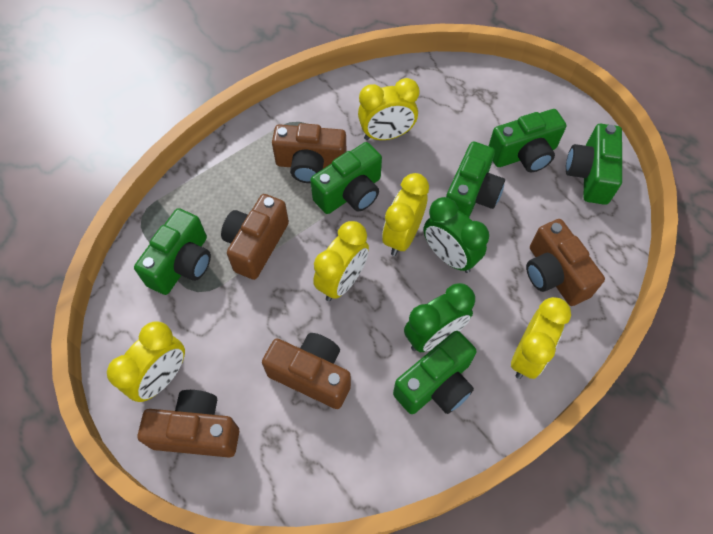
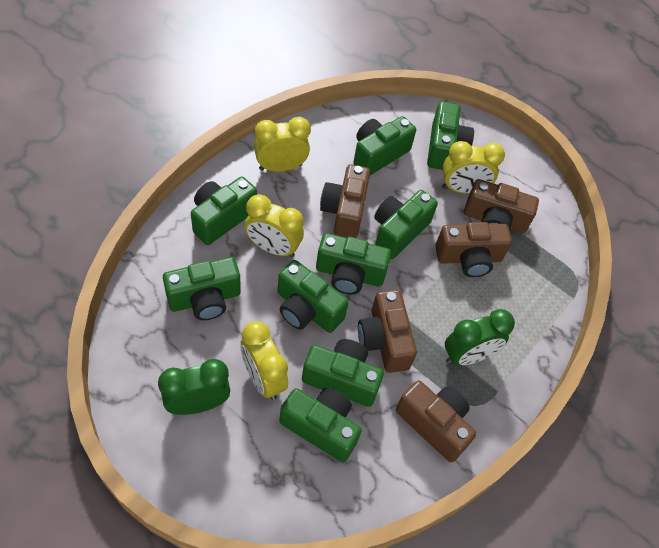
green camera: [134,208,211,295] [310,142,382,214] [393,331,477,414] [446,142,505,217] [489,109,566,172] [566,124,622,205] = 6 -> [163,257,241,320] [191,177,257,245] [278,260,349,333] [279,387,362,462] [302,339,384,407] [316,233,391,294] [353,116,416,175] [374,190,438,259] [427,101,474,170] = 9
yellow clock: [107,321,185,402] [313,221,369,301] [358,78,419,140] [382,173,429,256] [511,297,571,379] = 5 -> [241,321,288,400] [244,194,304,258] [254,117,311,172] [442,141,505,193] = 4

